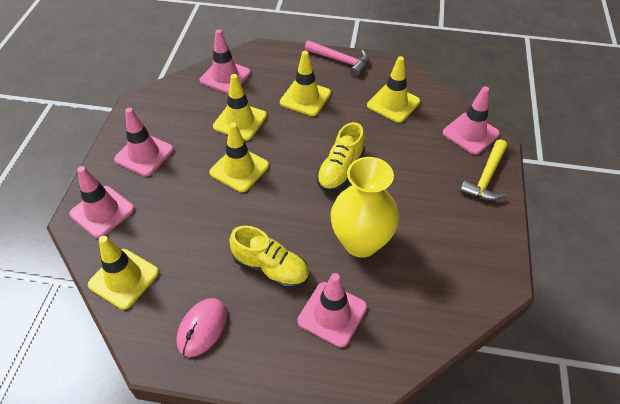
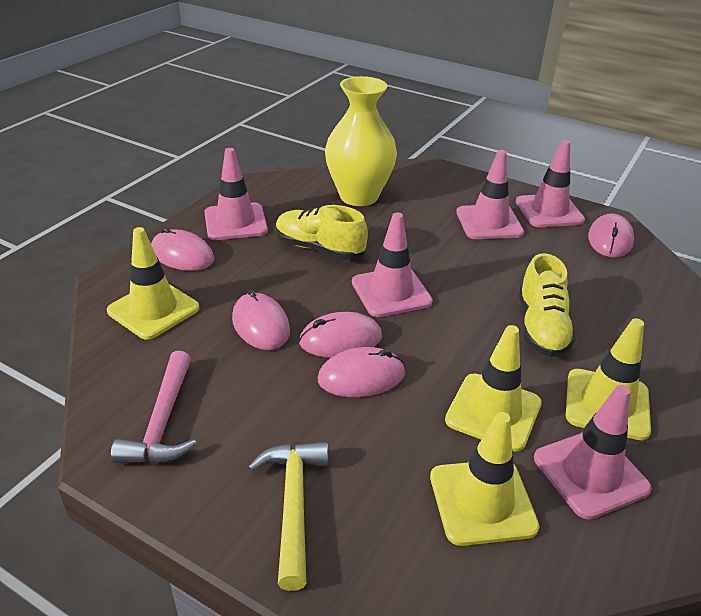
pink mouse: [176,298,227,357] = 1 -> [151,227,214,271] [232,289,290,350] [299,312,382,358] [318,347,405,397] [588,213,634,258] = 5
yellow traffic cone: [88,236,159,310] [209,122,269,192] [213,74,267,141] [280,51,331,116] [367,56,420,123] = 5 -> [107,227,199,340] [430,412,539,546] [445,325,542,452] [566,318,651,440] = 4

